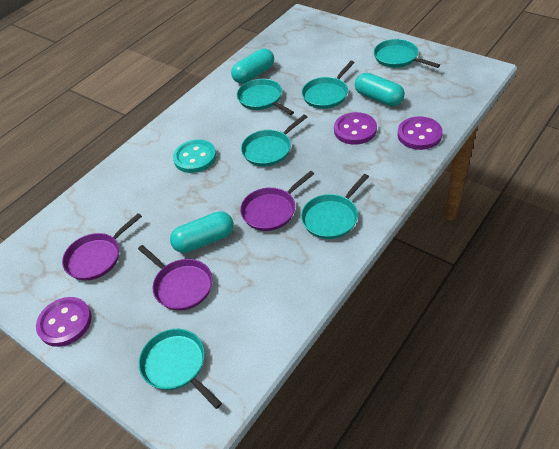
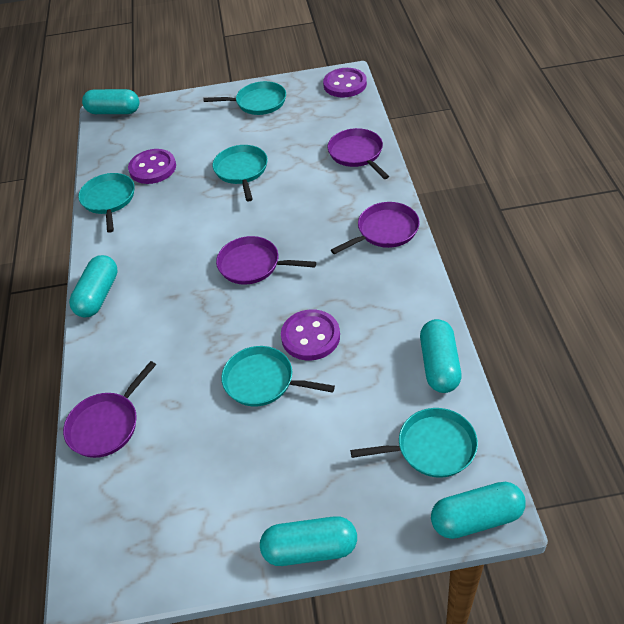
purple pan: [62,213,142,280] [138,245,213,311] [240,171,314,231] = 3 -> [63,361,156,458] [216,236,316,285] [327,128,389,179] [331,202,420,254] = 4
turquoise button: [173,140,216,173] = 1 -> none = 0
turquoise capsule: [170,211,234,253] [231,49,274,83] [355,73,405,106] = 3 -> [69,255,118,317] [82,89,139,114] [260,516,357,566] [420,319,462,393] [431,482,526,539] = 5
turquoise pan: [139,329,222,409] [237,79,294,115] [241,114,307,166] [301,174,369,239] [302,61,355,109] [374,39,440,68] = 6 -> [78,173,134,233] [204,81,286,115] [212,145,268,202] [221,346,335,406] [350,408,478,478] = 5

